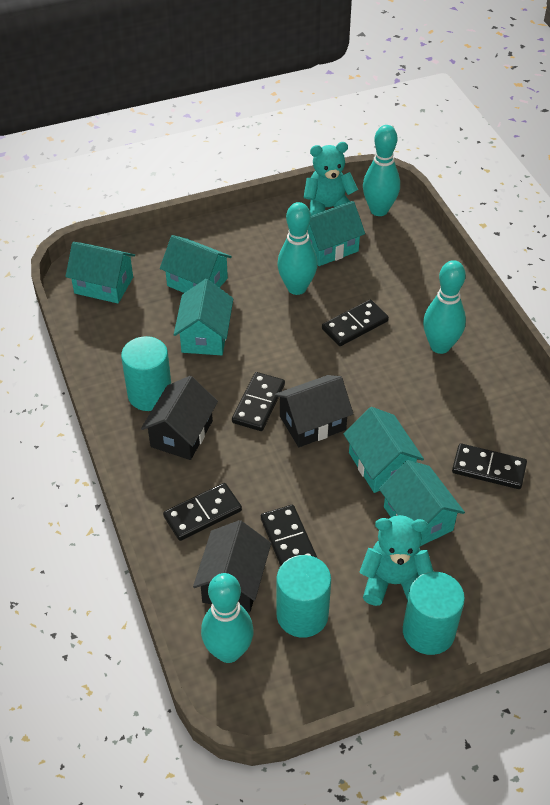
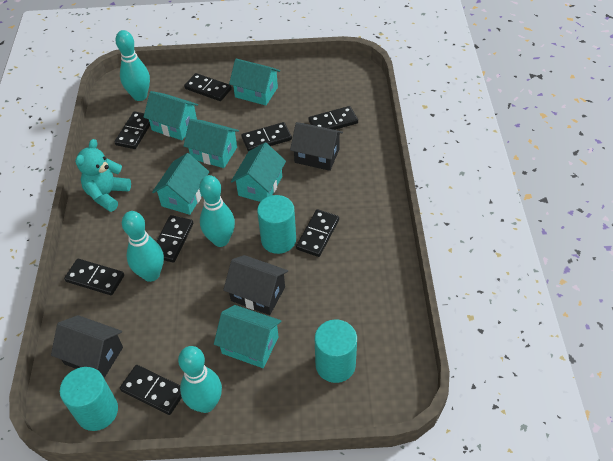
black domino: [163,483,242,541] [232,372,285,431] [261,505,317,566] [322,300,389,346] [452,443,527,489] = 5 -> [64,259,124,295] [114,111,150,149] [120,365,182,415] [156,215,193,262] [184,73,232,101] [241,122,292,152] [296,209,339,257] [308,106,358,130] = 8
turquoise teddy bear: [304,142,358,216] [360,515,434,606] = 2 -> [75,139,131,212] = 1

